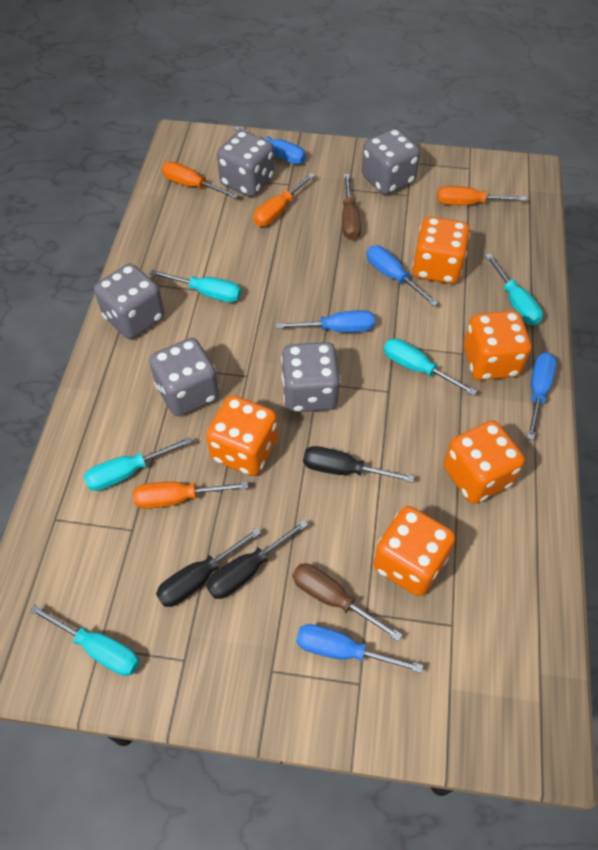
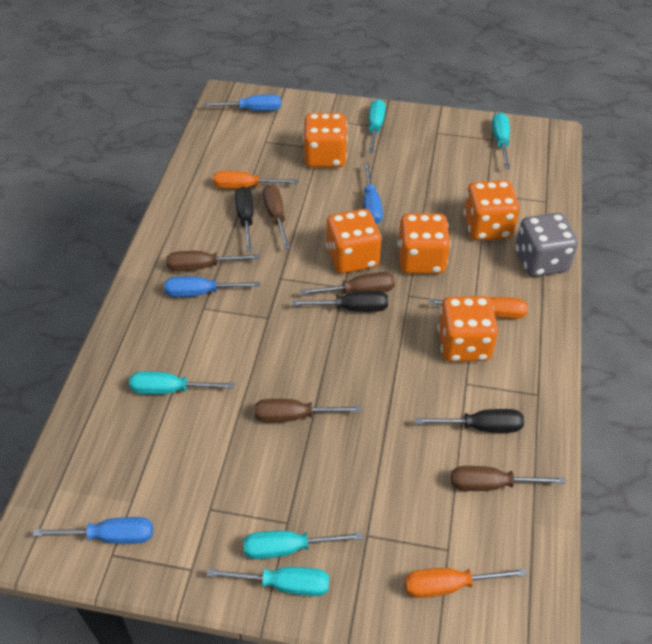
blue screwdriver: [234,126,306,164] [275,310,375,332] [296,624,423,673] [367,246,438,306] [527,352,557,440] = 5 -> [33,517,153,544] [164,276,260,297] [203,94,281,111] [364,163,383,224] = 4
brown screwdriver: [292,563,402,642] [342,174,361,240] = 2 -> [166,251,260,271] [255,399,362,422] [263,185,290,249] [300,272,395,295] [451,466,566,491] = 5
grey dice: [94,264,164,339] [149,338,219,416] [217,130,274,197] [281,342,340,412] [361,129,420,195] = 5 -> [516,213,578,277] = 1
orange screwdriver: [133,482,248,509] [162,162,239,199] [253,173,315,226] [437,186,527,205] = 4 -> [213,171,298,189] [405,568,527,598] [430,297,528,319] = 3

